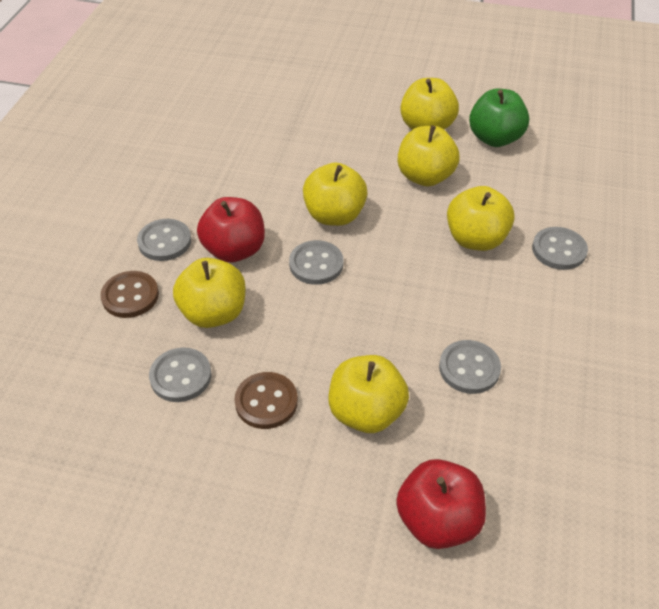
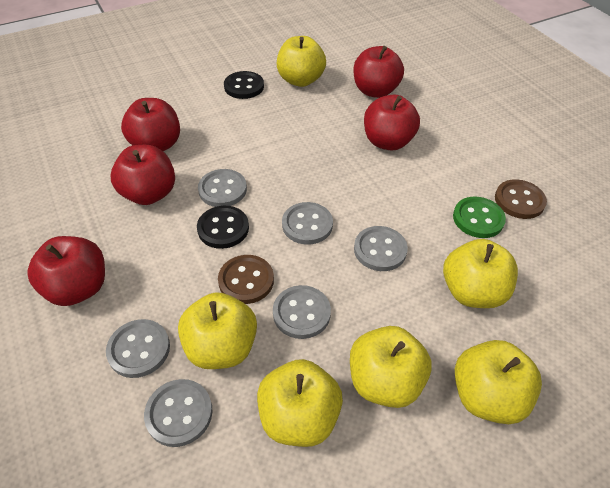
black button: none = 0 -> [197,206,249,249] [224,71,264,99] = 2
green apple: [469,89,529,147] = 1 -> none = 0
green button: none = 0 -> [453,197,506,238] = 1
grey button: [137,219,191,261] [149,347,212,402] [289,240,343,285] [439,340,501,394] [532,227,588,270] = 5 -> [106,319,170,378] [144,379,213,447] [198,169,247,207] [273,285,331,339] [282,202,333,245] [354,226,408,271] = 6
red apple: [197,197,265,263] [396,459,486,549] = 2 -> [27,236,105,306] [111,145,175,205] [121,98,180,151] [353,46,404,98] [364,95,420,150] = 5

